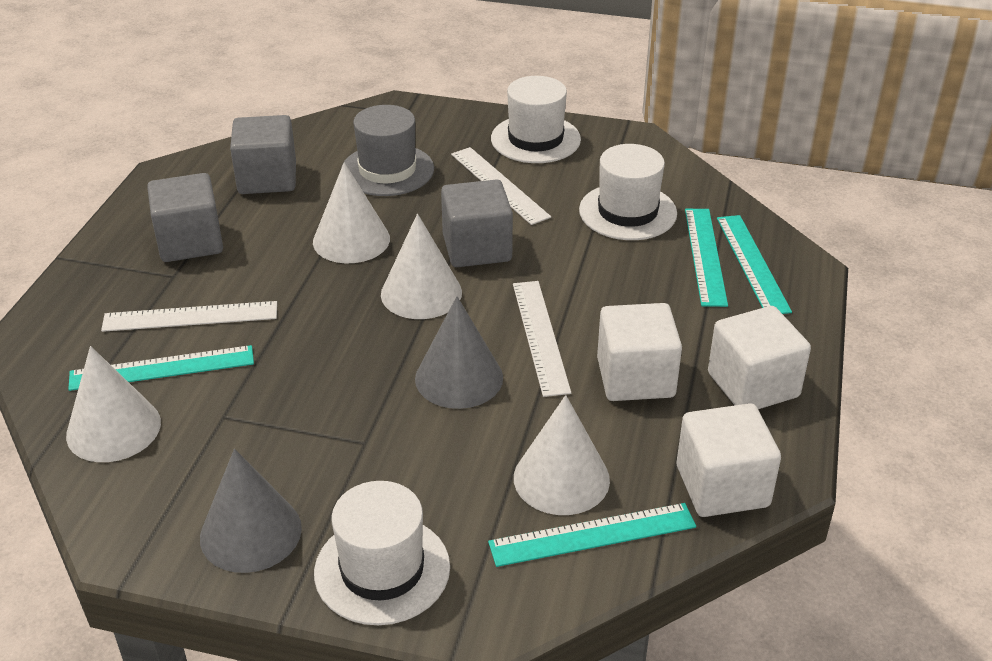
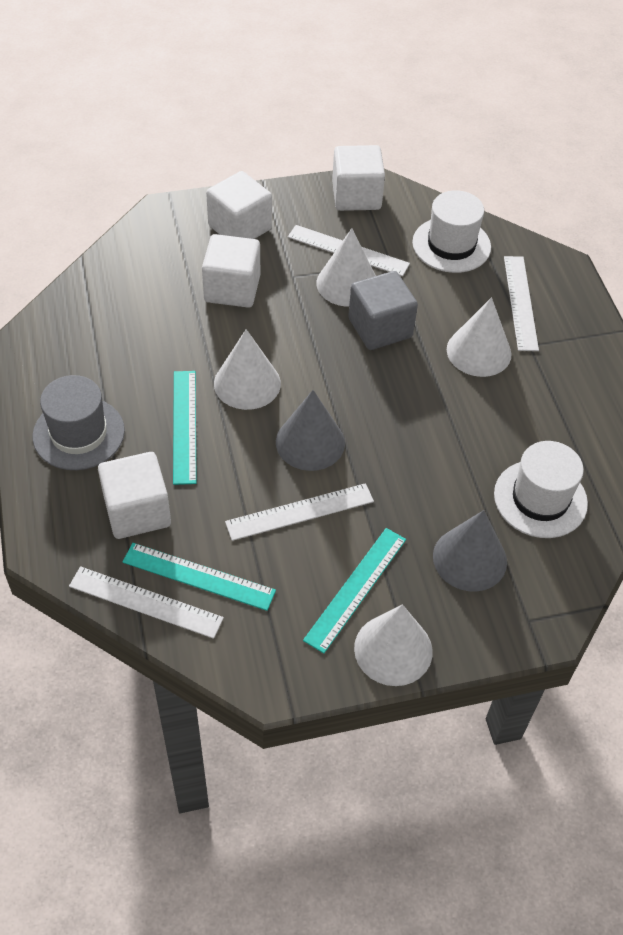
grey cube: [147,173,223,262] [230,115,296,194] [441,179,513,267] = 3 -> [348,271,418,350] = 1
turquoise ruler: [68,345,254,391] [488,503,696,567] [685,209,728,307] [717,215,792,314] = 4 -> [123,543,276,611] [173,371,197,485] [303,528,406,653] = 3
white cube: [597,303,682,401] [677,403,781,517] [708,306,811,409] = 3 -> [98,452,171,539] [202,234,260,308] [206,171,272,239] [332,145,385,211] = 4
white hat: [314,481,450,625] [491,76,581,163] [579,144,677,240] = 3 -> [412,190,491,273] [494,441,588,538] = 2
white ruler: [101,301,277,332] [451,147,551,225] [513,281,571,397] = 3 -> [69,566,224,639] [225,483,374,541] [288,225,410,276] [504,256,539,351] = 4

